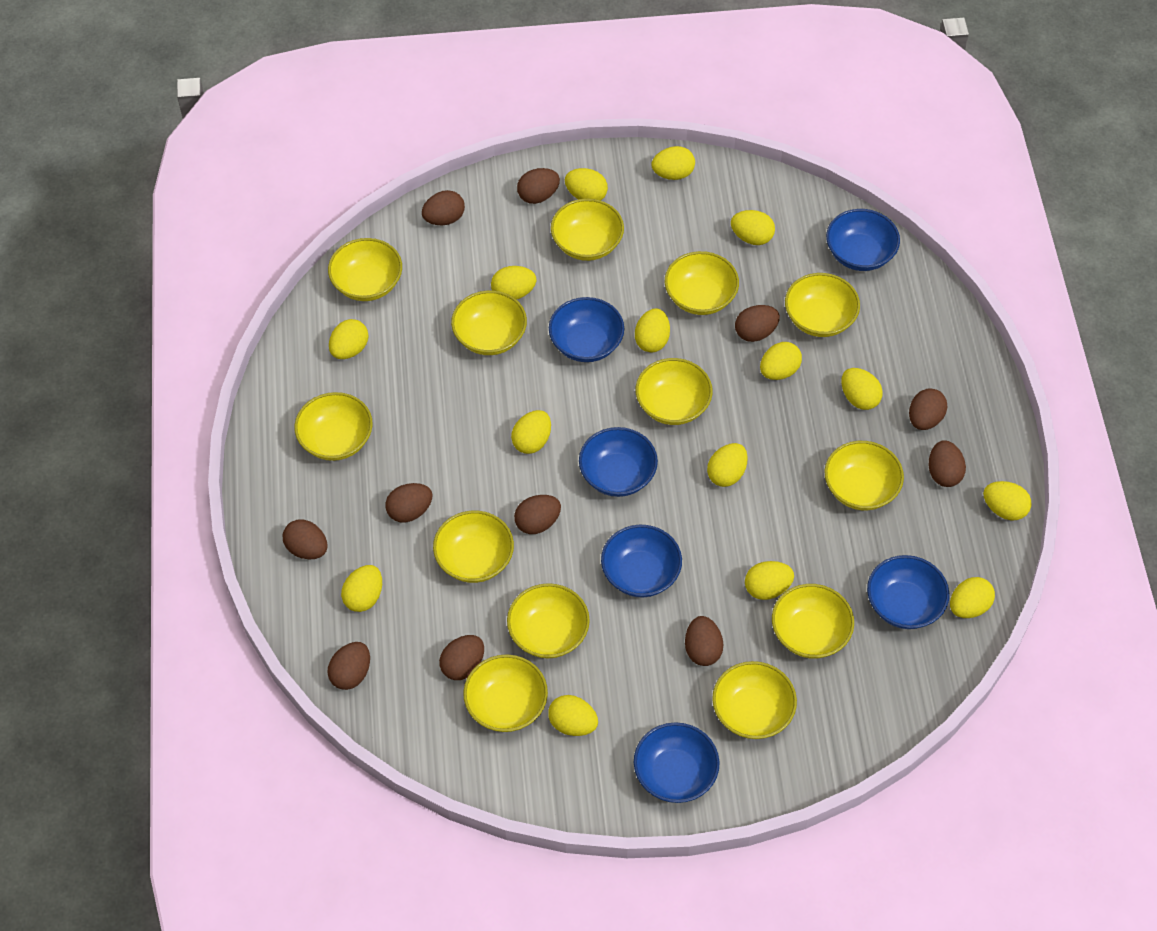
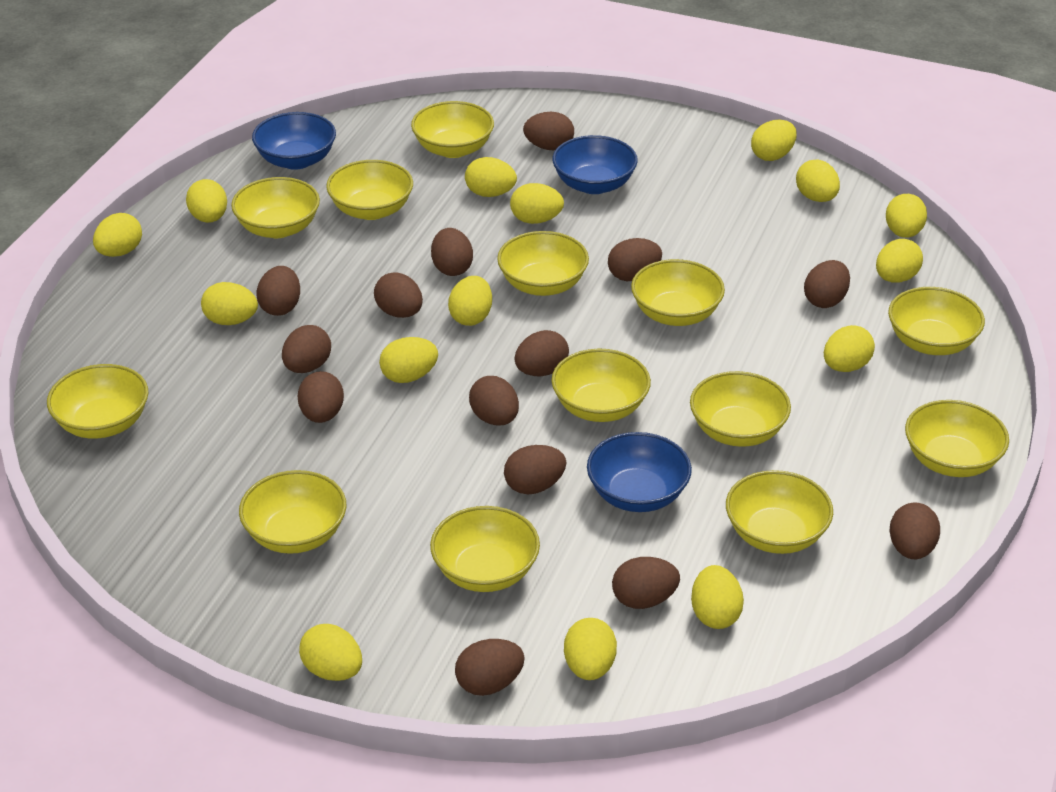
blue bowl: [549,297,624,362] [579,427,658,497] [601,525,682,598] [634,722,719,803] [826,209,900,271] [867,555,949,629] = 6 -> [252,112,336,170] [552,135,638,194] [587,432,692,512] = 3
brown egg: [283,520,328,559] [327,642,370,690] [386,483,432,522] [422,190,465,225] [439,635,484,680] [514,495,561,534] [517,168,560,204] [685,616,723,666] [735,305,780,342] [909,388,947,430] [929,440,966,487] = 11 -> [257,266,300,316] [282,325,331,373] [298,371,344,423] [374,273,423,318] [431,228,473,276] [455,639,525,696] [469,376,519,425] [504,445,566,494] [514,330,569,377] [523,112,574,151] [608,238,662,281] [612,557,680,609] [804,260,850,308] [890,503,940,559] = 14

